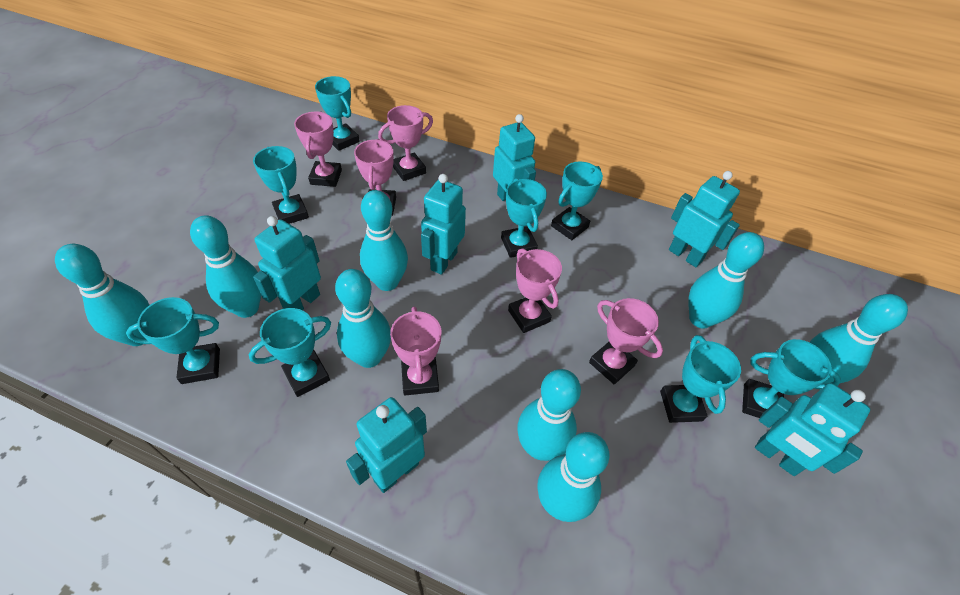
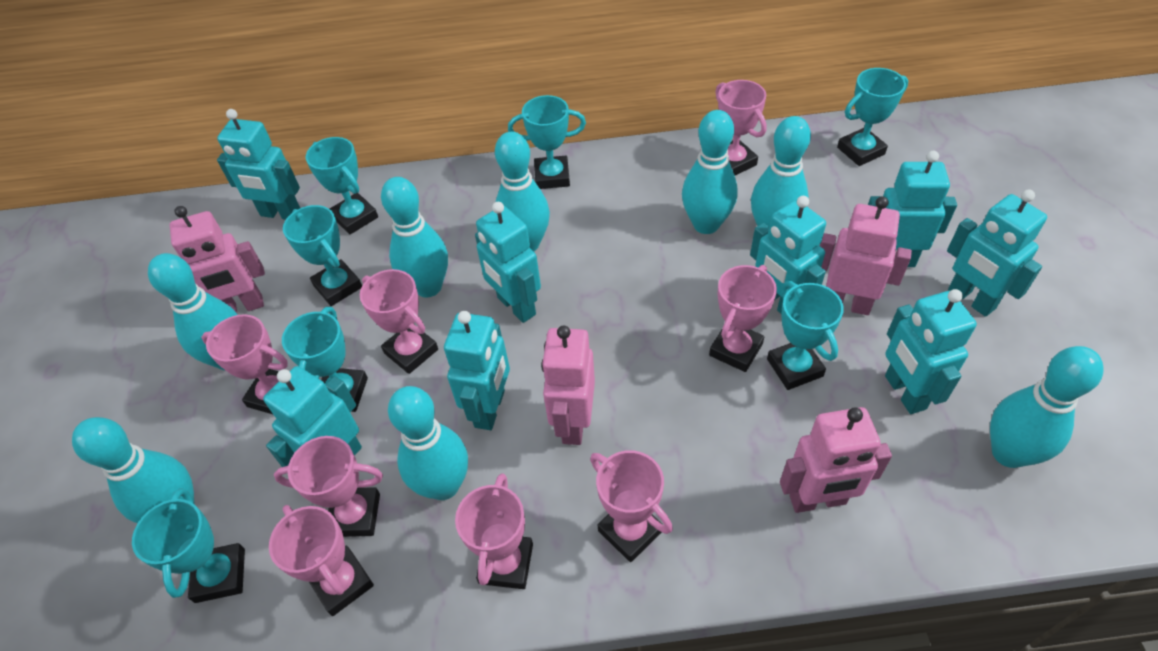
pink robot: none = 0 -> [170,206,265,314] [541,326,595,445] [780,407,892,513] [820,196,912,315] = 4
pink trophy: [294,111,342,187] [354,139,396,216] [378,105,433,181] [390,306,441,395] [508,248,562,333] [589,298,663,384] = 6 -> [201,314,287,414] [269,505,374,616] [274,436,383,537] [360,269,438,374] [455,473,533,589] [590,450,673,562] [709,265,777,372] [715,80,767,176] = 8
turquoise robot: [253,216,321,310] [346,397,427,493] [421,174,466,275] [493,114,536,201] [669,171,740,267] [755,383,870,476] = 6 -> [217,109,300,220] [263,366,362,467] [444,311,510,430] [475,202,541,323] [750,196,826,314] [868,151,957,267] [885,289,977,414] [947,190,1047,317] = 8
turquoise trophy: [126,297,220,384] [249,308,331,397] [253,146,309,224] [315,76,360,151] [501,178,547,258] [551,162,603,240] [660,335,741,423] [742,339,841,418] = 8 -> [132,488,245,603] [282,307,368,412] [283,205,362,306] [306,137,378,234] [508,95,586,189] [767,281,844,390] [837,68,908,166] = 7

